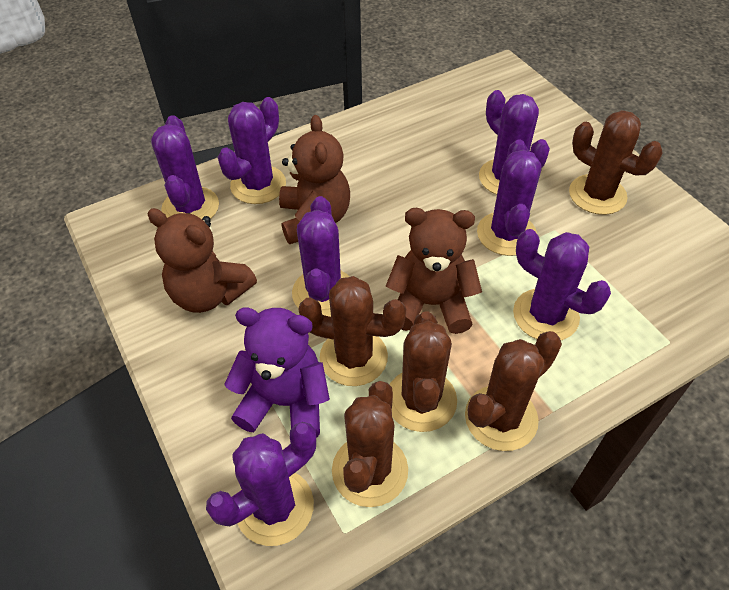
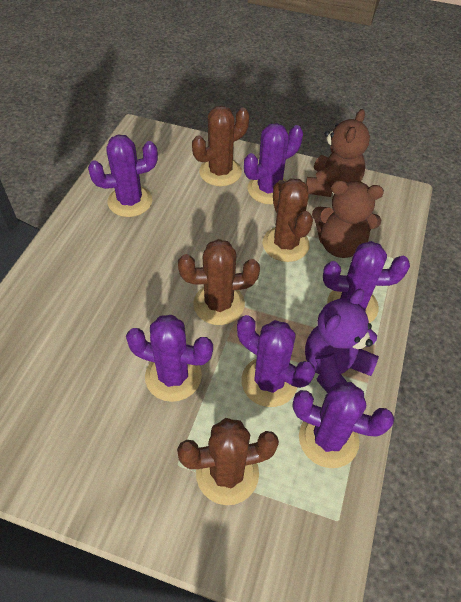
brown cactus: [298,276,406,386] [332,381,408,507] [390,311,457,432] [465,331,562,451] [569,110,663,215] = 5 -> [177,418,279,505] [178,239,260,325] [192,106,249,186] [263,178,313,262] = 4
brown teddy bear: [147,208,257,313] [279,115,350,244] [386,208,482,334] = 3 -> [306,109,370,197] [312,180,384,258] = 2
purple cactus: [151,115,219,219] [206,422,316,546] [218,97,286,204] [292,196,349,317] [477,140,542,256] [479,90,550,195] [513,229,611,340] = 7 -> [88,135,158,217] [126,315,213,402] [237,315,315,407] [244,123,303,204] [293,382,394,468] [323,241,410,323] = 6

